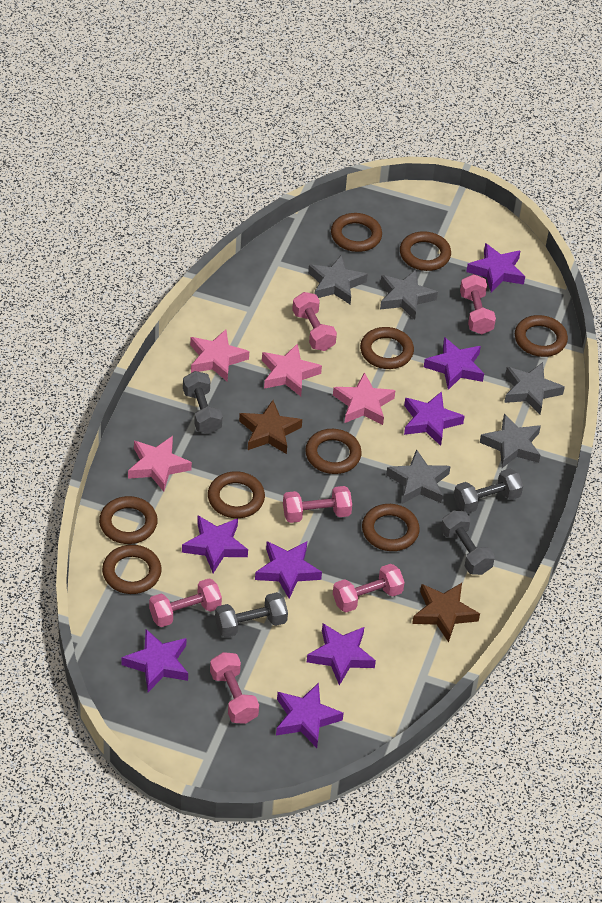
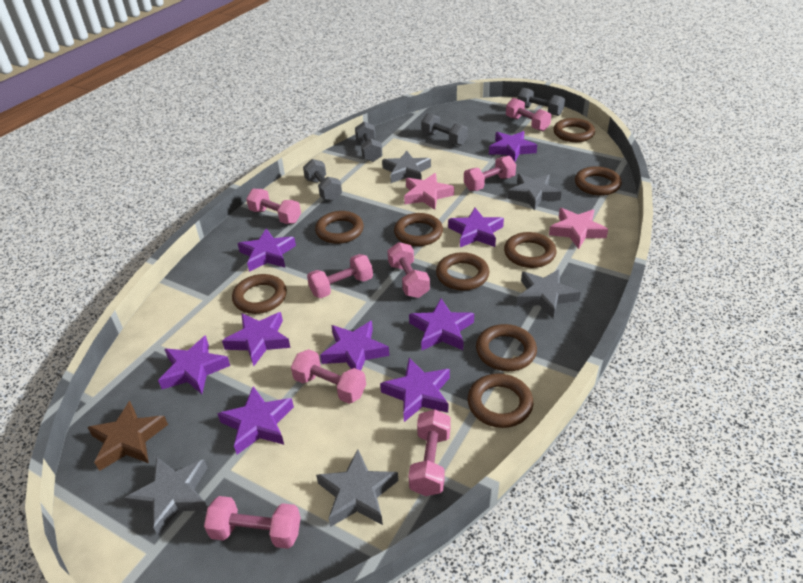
brown star: [239,400,302,454] [412,583,480,642] = 2 -> [87,401,168,471] = 1
pink dumbbell: [149,578,222,627] [210,652,259,724] [283,486,352,523] [292,292,337,351] [333,564,405,612] [460,274,496,334] = 6 -> [204,496,301,549] [246,189,301,224] [291,349,366,404] [307,254,373,298] [387,242,430,298] [409,409,451,496] [464,156,516,191] [506,98,551,131] = 8
pink star: [128,436,192,492] [190,329,249,382] [262,343,322,396] [333,372,396,425] = 4 -> [404,173,454,210] [549,208,608,249] = 2
purple star: [122,629,188,692] [182,516,248,573] [255,541,322,599] [276,683,344,748] [307,624,376,685] [404,391,465,446] [424,337,484,390] [466,243,525,292] = 8 -> [158,335,230,394] [217,386,294,454] [222,312,290,366] [237,228,296,272] [320,321,389,370] [380,358,450,422] [409,298,474,350] [448,208,504,247] [489,131,537,162] = 9

